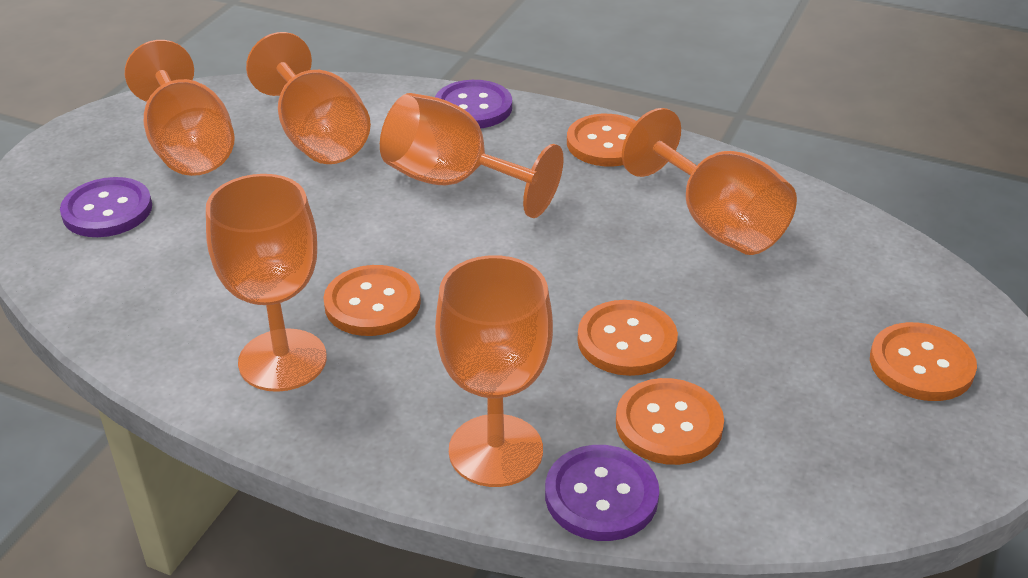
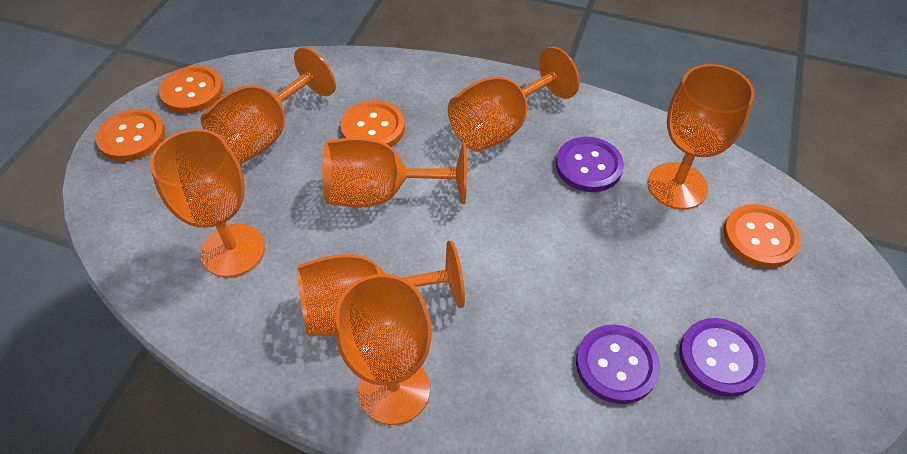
orange button: [323,265,421,336] [567,114,636,166] [577,300,678,376] [616,378,724,465] [870,322,977,401] = 5 -> [96,109,165,161] [159,66,223,113] [340,100,405,147] [723,204,801,268] = 4
orange goblet: [125,40,235,176] [206,174,327,392] [246,32,371,164] [380,93,564,218] [435,255,553,487] [622,108,797,255] = 6 -> [150,129,265,277] [201,47,336,164] [297,241,465,337] [323,137,467,208] [335,274,432,425] [448,47,580,152] [647,64,755,209] = 7

